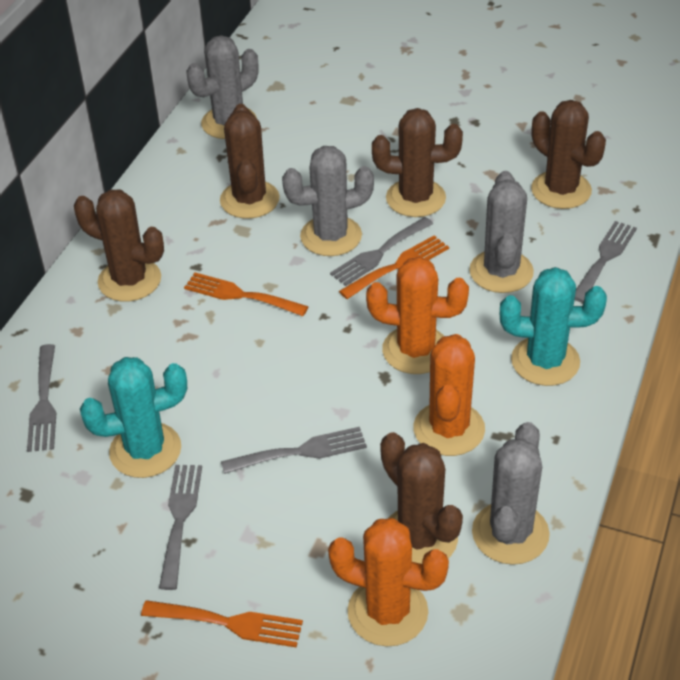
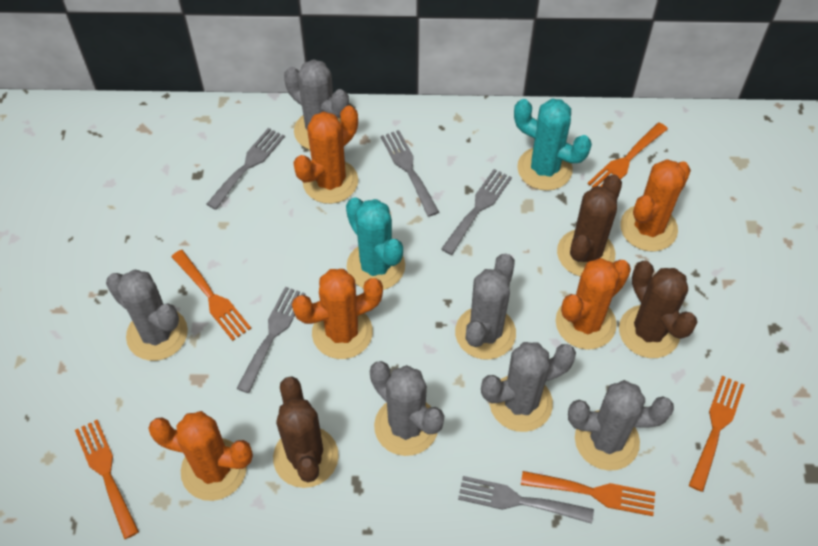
brown cactus: [74,189,164,302] [220,104,280,219] [372,108,463,217] [380,432,463,564] [531,100,606,209] = 5 -> [273,376,339,488] [557,174,622,277] [619,261,698,358] = 3
grey cactus: [187,35,259,139] [282,146,374,256] [469,171,534,293] [472,422,550,565] = 4 -> [106,270,188,361] [284,59,349,150] [370,361,444,456] [455,253,516,360] [481,342,576,432] [568,380,674,471] = 6
orange cactus: [328,518,449,647] [366,257,469,374] [413,334,485,456] = 3 -> [148,411,253,501] [292,269,383,359] [293,106,358,204] [556,258,631,350] [620,159,691,252] = 5
orange fork: [141,600,303,647] [184,272,309,316] [339,235,449,299] = 3 -> [75,420,139,539] [171,250,251,341] [521,471,655,516] [587,122,668,188] [689,376,745,492] = 5

